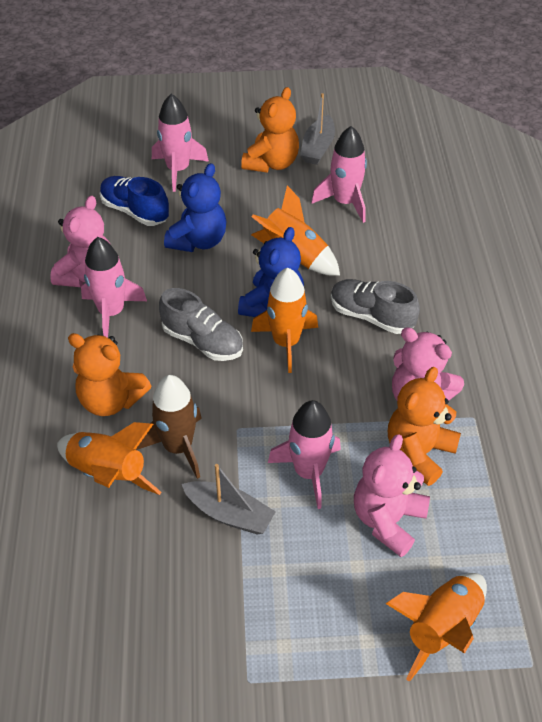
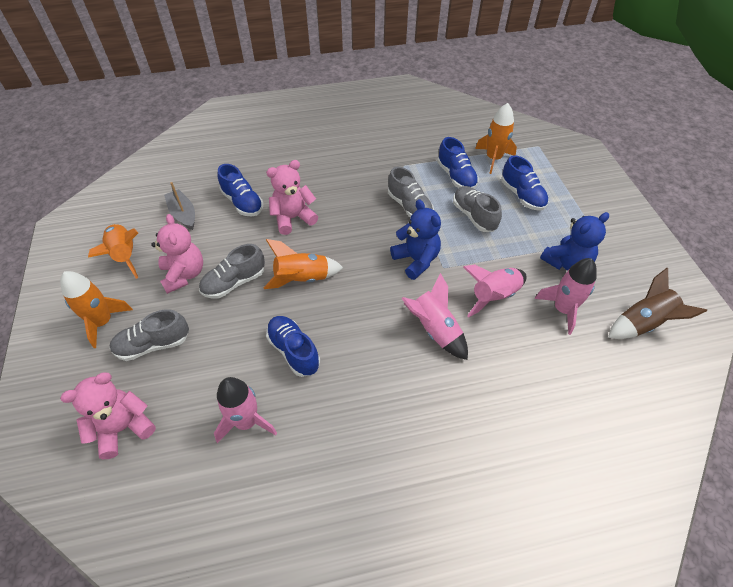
blue shoe: [100,176,169,226] = 1 -> [218,164,263,216] [266,316,320,377] [437,137,479,189] [501,155,549,211] = 4
grey boat: [182,464,276,534] [300,93,335,165] = 2 -> [164,182,195,230] = 1
grey shoe: [159,288,243,361] [331,279,420,334] = 2 -> [110,309,189,361] [199,244,265,299] [388,167,434,218] [453,186,502,232] = 4
orange teddy bear: [68,333,151,416] [241,87,299,173] [388,367,461,486] = 3 -> none = 0

